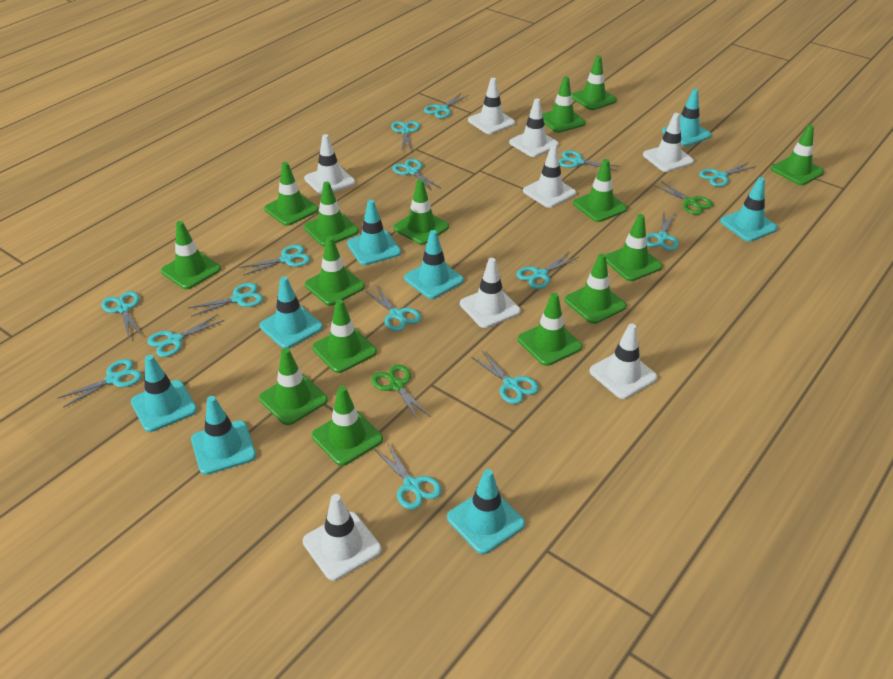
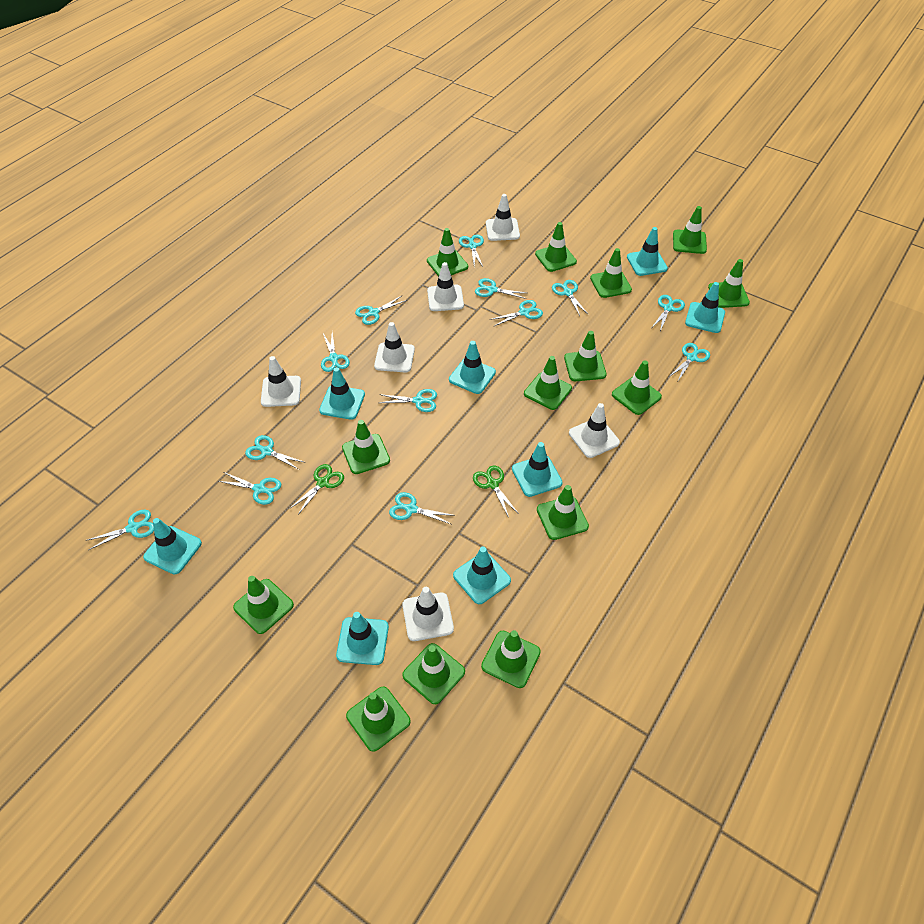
green traffic cone: [161,221,221,289] [259,348,328,425] [264,162,319,226] [304,181,359,247] [305,236,365,306] [312,299,377,373] [312,386,383,466] [393,180,449,245] [518,293,582,366] [542,76,586,133] [564,253,627,324] [572,55,617,110] [573,159,627,222] [606,214,663,281] [771,125,824,185] = 15 -> [233,576,294,634] [342,420,390,474] [346,687,411,752] [402,643,465,704] [427,228,468,277] [481,630,541,688] [524,356,572,410] [535,222,577,272] [537,485,589,540] [564,331,607,381] [590,248,632,298] [612,360,662,415] [673,206,707,254] [708,259,750,308] = 14
turquoise scissors: [57,359,142,408] [101,291,143,339] [147,314,224,357] [188,283,263,317] [239,245,310,275] [366,285,421,332] [374,442,442,510] [391,121,420,151] [392,159,441,191] [424,93,469,118] [471,351,539,404] [516,252,579,289] [559,151,620,171] [647,211,679,251] [699,162,756,187] = 15 -> [85,510,154,550] [218,472,281,505] [245,435,306,470] [321,332,350,372] [355,296,407,325] [379,389,437,412] [389,492,455,524] [459,235,484,267] [475,278,526,299] [489,300,543,326] [552,280,589,316] [652,295,685,331] [669,343,710,381] = 13
white traffic cone: [303,494,381,581] [304,134,355,195] [460,258,521,328] [468,78,515,134] [509,99,559,157] [523,145,576,208] [589,324,658,399] [643,113,694,172] = 8 -> [261,356,301,407] [374,322,415,372] [403,587,454,641] [427,262,464,311] [486,194,520,241] [569,403,620,458] = 6

